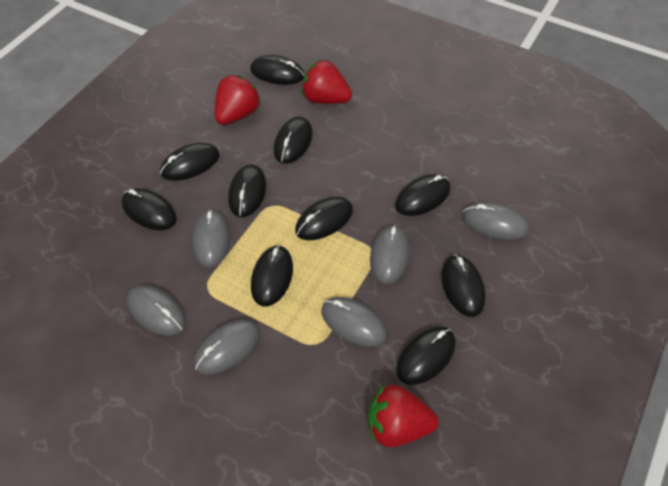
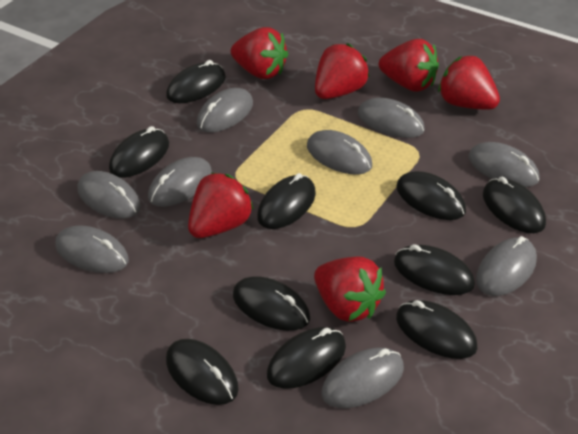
grey mouse: [127,285,186,336] [192,209,231,268] [194,320,260,375] [322,297,387,347] [370,225,410,284] [463,202,529,240] = 6 -> [55,225,129,273] [77,171,141,219] [148,157,212,207] [197,88,253,133] [307,130,372,175] [322,348,404,408] [358,98,425,138] [468,142,540,187] [476,236,537,296] = 9
red strawberry: [215,75,261,125] [301,60,352,104] [368,384,439,447] = 3 -> [188,173,254,238] [231,27,288,79] [314,256,386,322] [315,43,370,99] [379,39,439,92] [438,55,500,110] = 6

